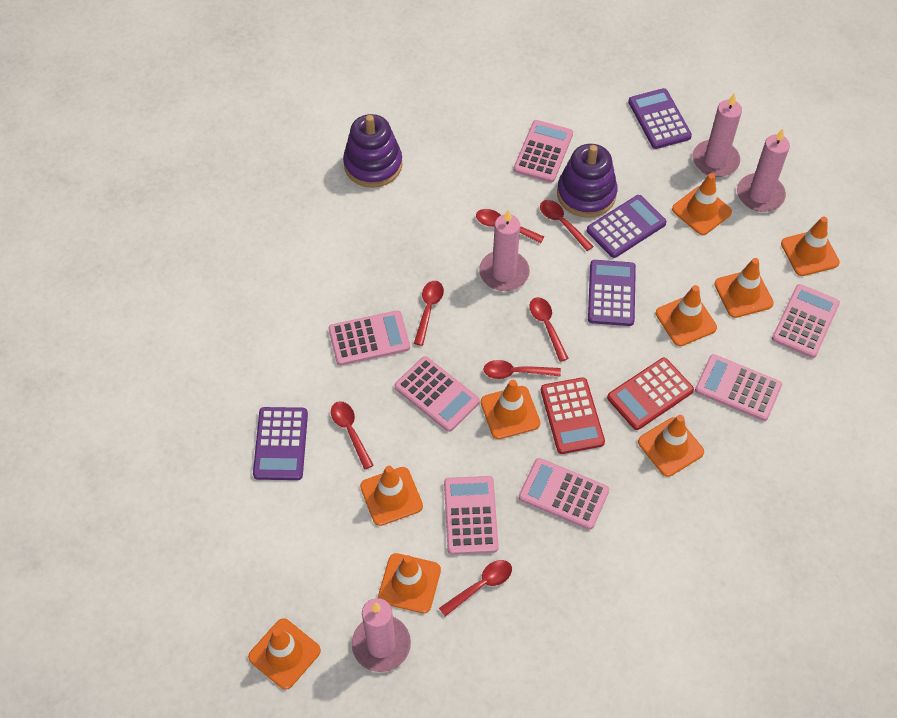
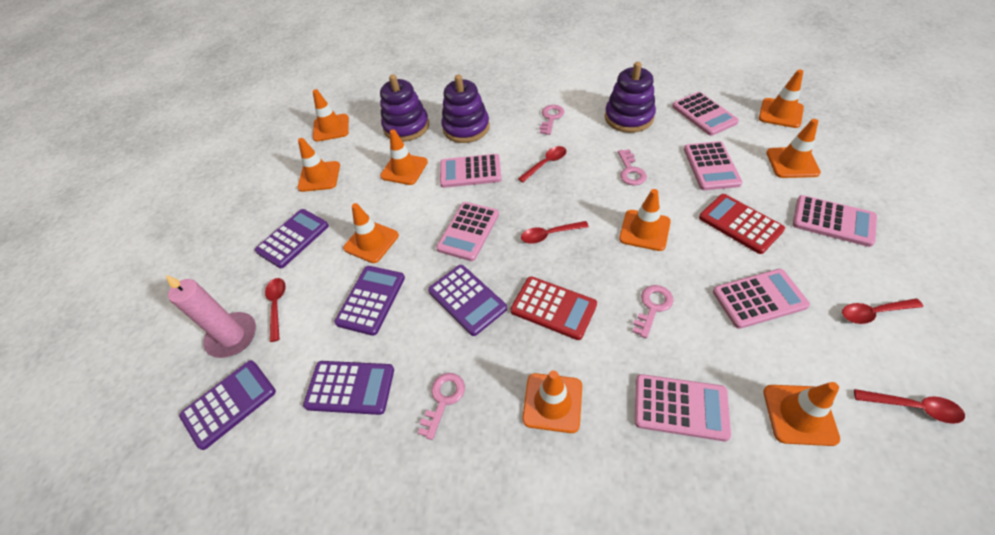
pink candle: [352,598,411,672] [479,210,530,291] [692,93,742,177] [737,129,790,212] = 4 -> [166,275,256,358] = 1
pink key: none = 0 -> [418,373,465,440] [540,105,564,135] [618,149,647,186] [633,285,673,338] = 4
purple calculator: [253,407,308,480] [587,195,667,258] [588,260,636,326] [628,88,692,149] = 4 -> [179,360,276,450] [255,209,329,268] [303,361,394,415] [334,266,405,336] [428,265,507,336] = 5
purple stacking toy: [343,114,403,188] [557,144,617,218] = 2 -> [380,74,429,142] [441,75,490,143] [605,62,656,133] = 3
red spoon: [331,401,374,470] [414,281,444,346] [439,560,512,616] [476,209,544,243] [483,360,561,379] [529,297,569,362] [540,200,594,251] = 7 -> [265,278,286,342] [518,146,566,183] [521,221,589,244] [842,299,923,324] [854,389,965,424] = 5

